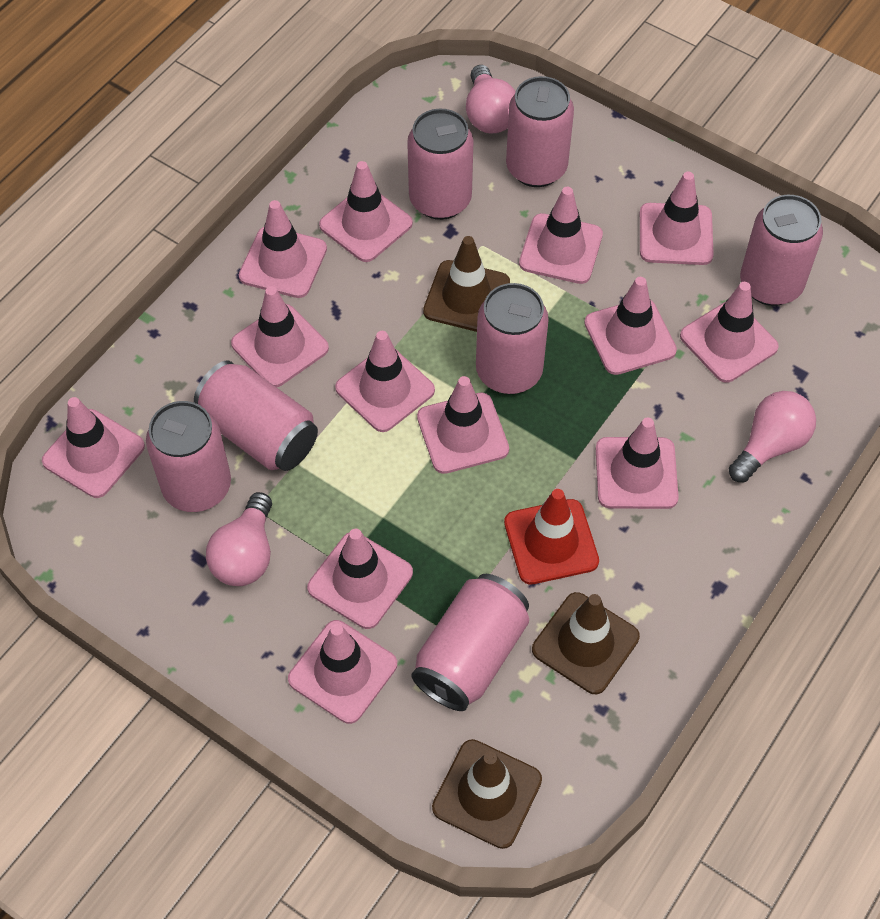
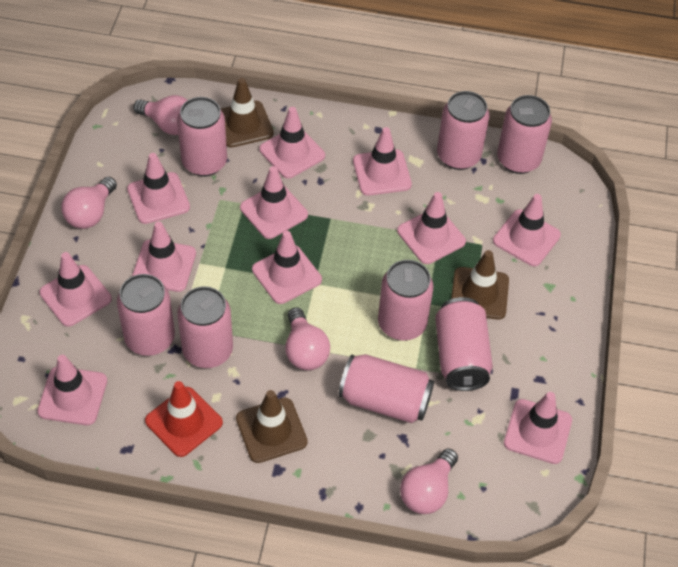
pink can: [146,401,231,512] [194,360,318,471] [407,109,474,220] [411,574,529,711] [476,283,549,394] [506,76,574,187] [740,195,823,306] = 7 -> [117,274,175,356] [177,97,227,177] [178,286,233,368] [339,354,434,423] [378,260,434,341] [435,297,493,391] [437,91,490,170] [497,95,552,174] = 8
pink light bulb: [206,492,272,586] [466,65,516,134] [729,391,816,482] = 3 -> [61,177,117,229] [133,95,188,135] [285,307,330,370] [400,448,458,514] = 4
pink traffic cone: [42,397,145,498] [231,286,329,387] [239,200,327,298] [288,620,397,724] [307,529,413,629] [319,161,413,262] [335,331,435,432] [417,376,509,474] [519,187,603,284] [584,277,677,375] [596,418,679,509] [640,172,714,265] [680,282,779,383] = 13 -> [37,355,107,425] [39,252,112,327] [127,153,190,224] [132,222,196,292] [240,166,308,239] [252,231,322,304] [259,107,325,179] [353,127,412,196] [397,192,466,264] [493,194,561,266] [504,392,572,464] = 11

